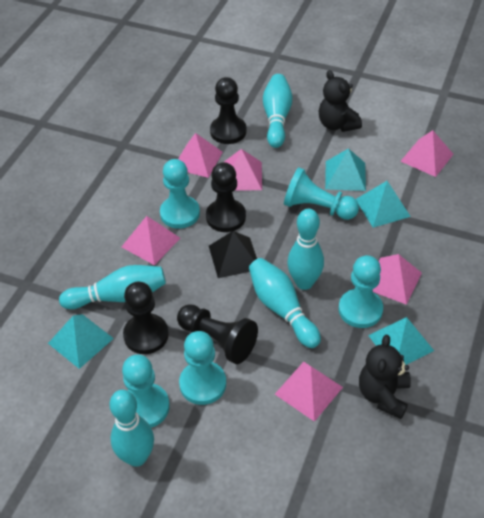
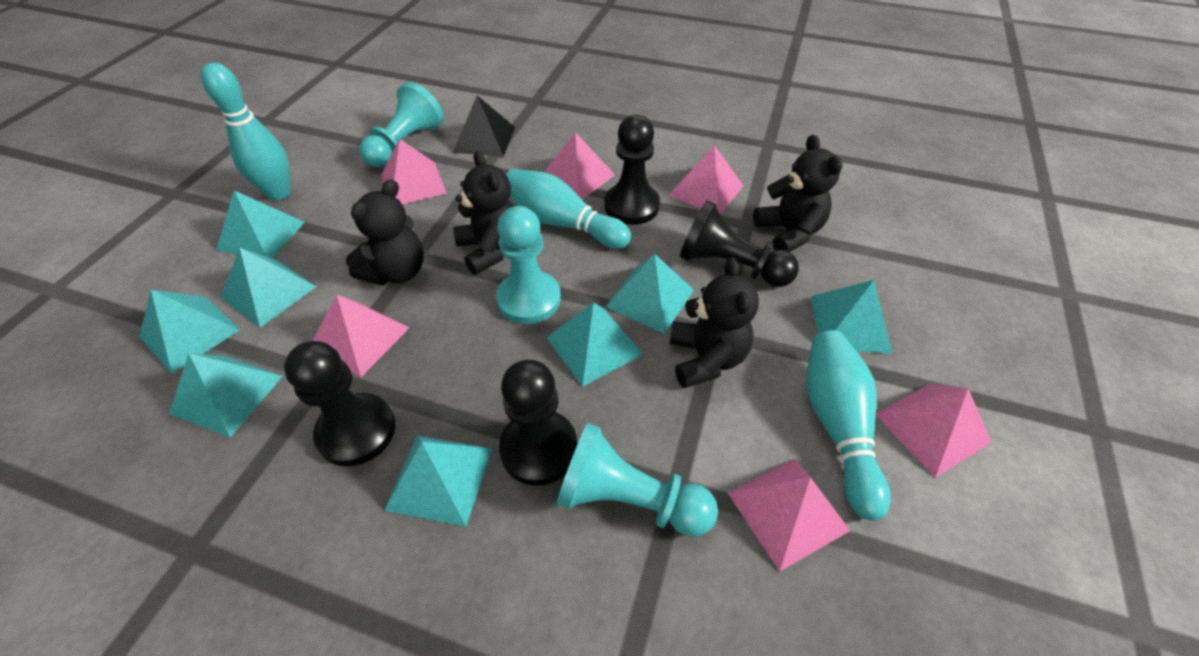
black teddy bear: [319,70,362,132] [359,335,411,419] = 2 -> [346,179,424,285] [453,151,513,275] [670,258,759,388] [753,135,842,252] = 4
turquoise bowling pin: [59,265,166,309] [109,390,154,467] [249,258,321,348] [263,74,293,148] [287,209,324,290] = 5 -> [201,62,291,200] [506,169,631,249] [806,330,891,521] = 3
turquoise pawn: [122,355,170,428] [160,159,200,229] [179,331,226,405] [284,167,359,220] [339,255,383,328] = 5 -> [359,82,444,167] [496,206,561,324] [557,423,718,537] = 3
turquoise pyramid: [48,314,114,369] [325,148,366,191] [356,181,411,228] [368,317,434,365] = 4 -> [139,290,240,374] [169,353,283,438] [216,191,305,258] [221,247,317,327] [384,435,492,527] [546,302,643,387] [606,254,694,334] [811,280,893,354] = 8

